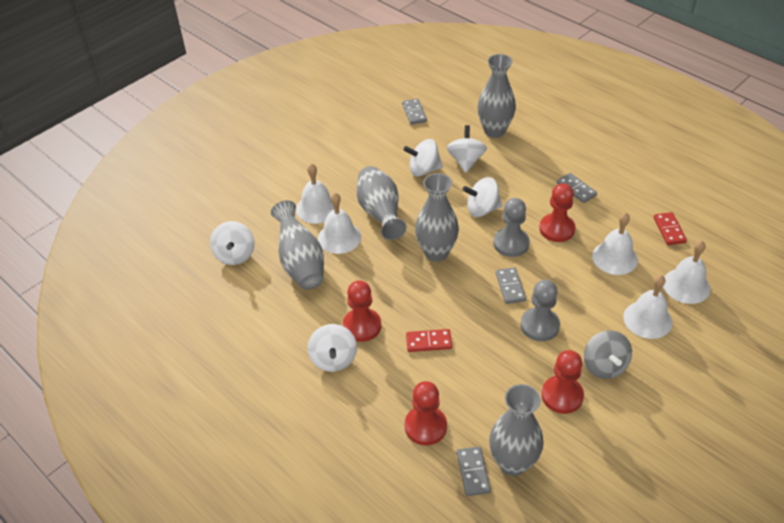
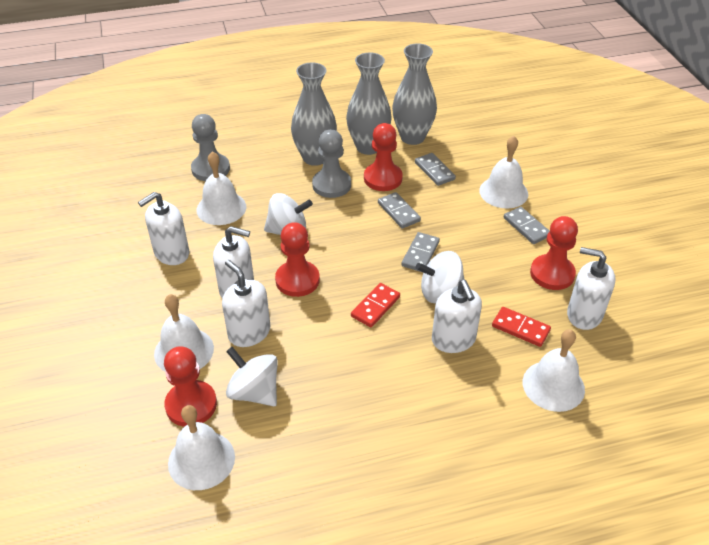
grey spinning top: [584,330,632,379] = 1 -> none = 0
grey vase: [271,200,324,290] [356,166,407,240] [415,173,459,262] [477,54,516,138] [489,384,544,476] = 5 -> [291,63,337,166] [346,53,392,155] [392,43,437,145] = 3
white soap dispenser: none = 0 -> [138,192,189,265] [213,226,254,298] [222,260,270,347] [432,280,482,353] [567,247,616,330] = 5
white spinning top: [210,221,255,265] [308,324,357,372] [403,139,443,177] [447,125,487,173] [462,177,502,217] = 5 -> [226,347,278,406] [264,193,313,235] [416,251,465,303] = 3

